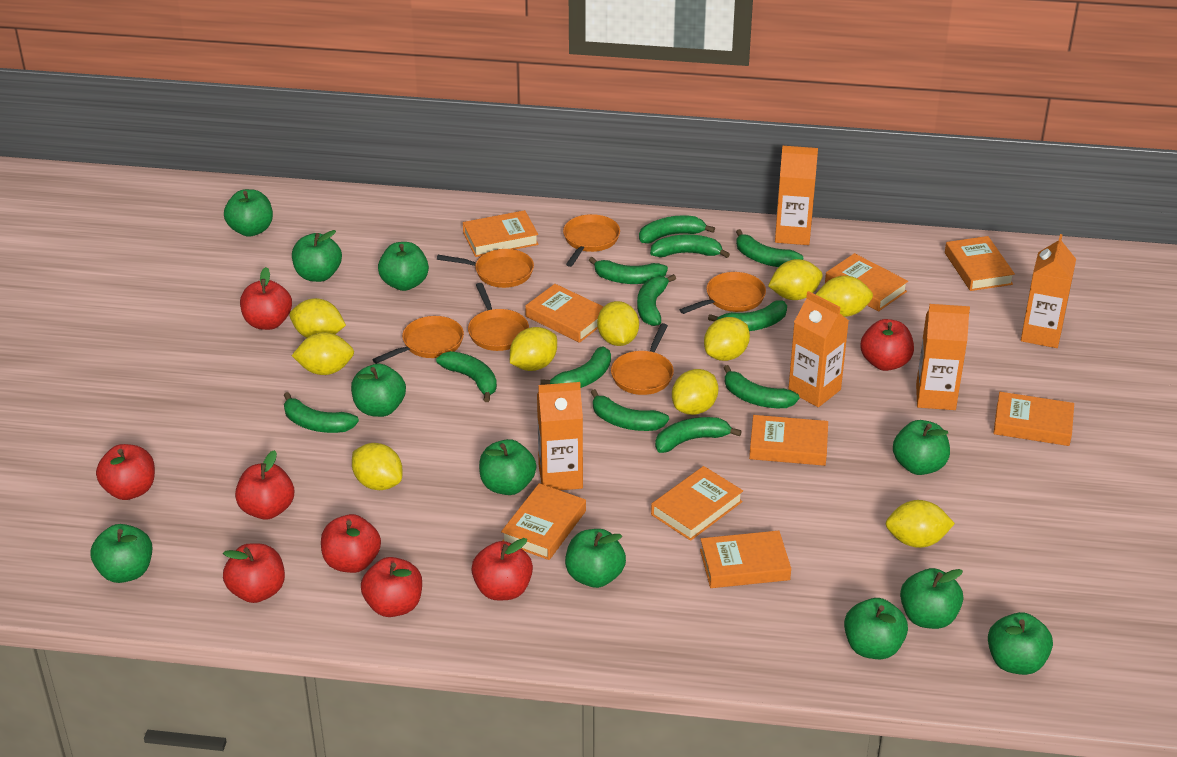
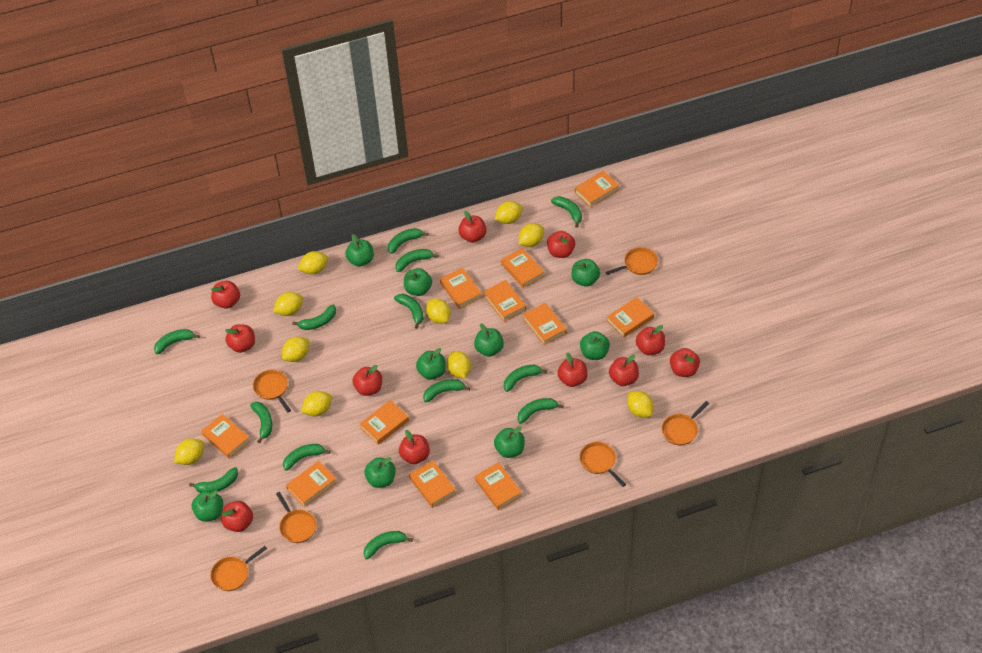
green apple: [91,524,152,583] [224,189,273,237] [292,230,342,282] [351,364,406,417] [378,242,429,291] [479,439,536,495] [565,529,626,588] [844,598,908,659] [893,420,950,475] [900,568,963,629] [988,612,1053,675] = 11 -> [192,490,223,522] [345,234,374,267] [364,457,396,488] [404,268,432,296] [416,348,446,380] [474,324,504,357] [494,427,525,458] [572,259,600,287] [580,331,610,360] = 9
green banana: [284,392,359,433] [436,351,497,402] [540,346,611,388] [589,257,668,284] [591,389,669,431] [637,274,676,326] [639,215,715,243] [650,234,730,258] [655,417,742,453] [708,300,787,331] [724,365,799,408] [736,229,803,267] = 12 -> [154,329,200,354] [189,467,238,493] [250,402,273,443] [283,444,331,471] [292,305,336,330] [364,531,413,559] [388,228,428,254] [394,294,424,329] [395,249,439,272] [423,379,470,402] [504,365,547,392] [518,398,564,424] [551,196,582,228] = 13
orange book: [463,210,539,257] [501,483,586,560] [525,284,604,343] [651,466,743,541] [700,531,791,588] [749,415,828,466] [825,253,908,312] [945,236,1015,291] [993,392,1074,446] = 9 -> [201,414,250,459] [286,461,337,507] [359,400,409,445] [409,460,456,508] [440,268,482,309] [475,462,522,510] [483,280,526,322] [501,248,544,288] [523,303,567,345] [575,171,619,207] [607,297,654,338] = 11
orange carton: [537,382,583,490] [775,146,818,245] [788,291,849,407] [916,304,970,410] [1021,234,1076,348] = 5 -> none = 0
red apple: [96,444,155,500] [223,543,285,603] [235,450,294,519] [240,267,292,330] [321,514,381,573] [361,557,422,617] [471,538,533,601] [860,319,914,371] = 8 -> [211,281,240,309] [221,501,253,532] [225,324,255,353] [352,365,382,396] [399,430,430,464] [458,211,487,243] [547,231,575,258] [557,352,587,387] [609,354,639,386] [636,325,665,355] [670,348,700,377] = 11

